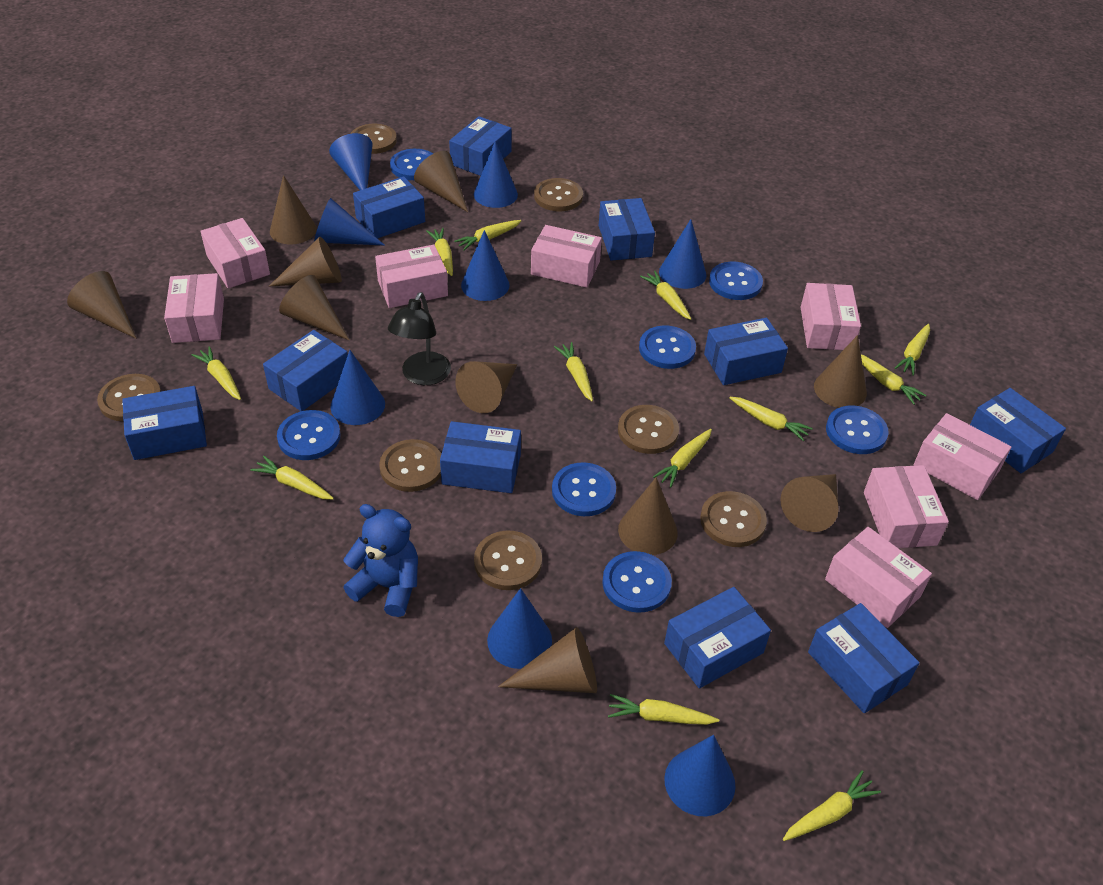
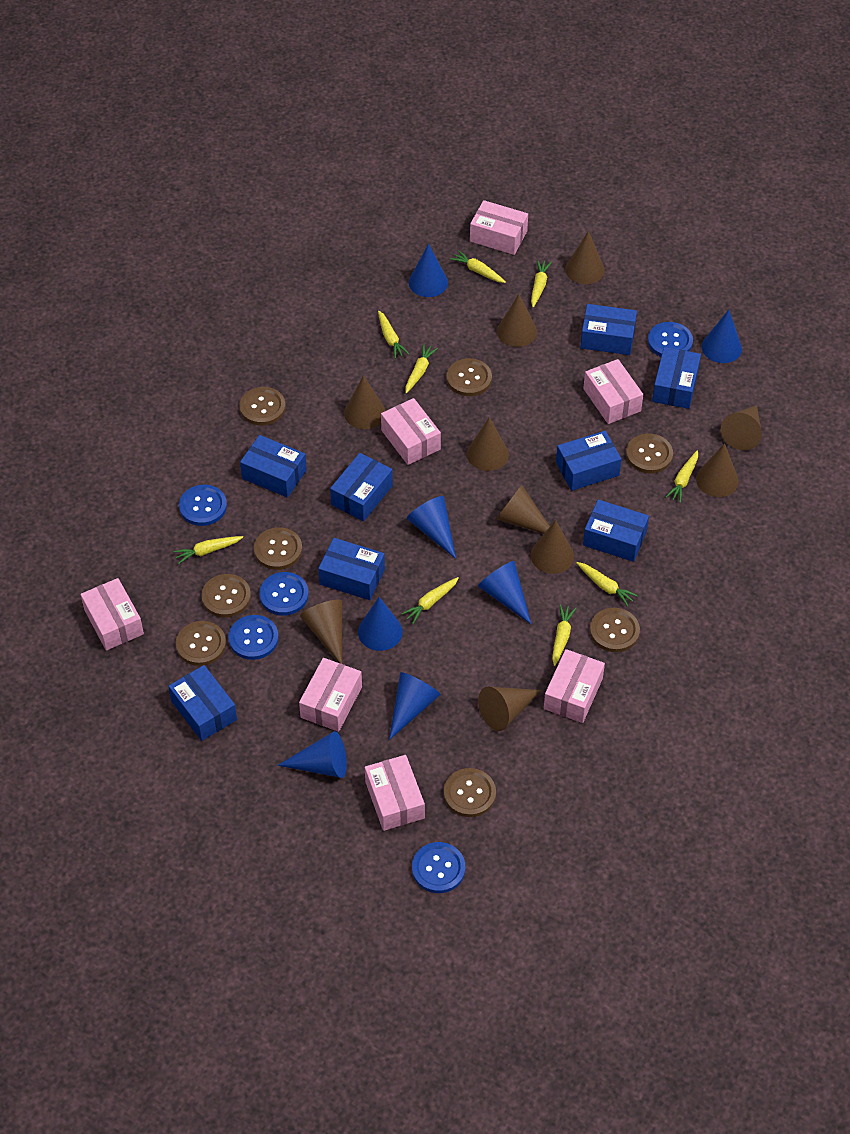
black lamp: [388,292,451,385] = 1 -> none = 0
blue box: [122,386,207,460] [263,330,348,411] [353,176,425,239] [440,421,521,493] [449,116,512,176] [599,198,655,261] [664,587,771,688] [704,318,788,385] [808,603,919,713] [970,388,1066,473] = 10 -> [168,665,237,741] [240,435,307,498] [318,538,385,600] [330,453,393,521] [556,431,622,491] [580,304,637,355] [583,500,649,562] [652,347,701,409] = 8
blue button: [277,410,341,460] [390,149,433,180] [552,462,616,516] [602,551,672,613] [639,326,696,369] [709,262,763,300] [826,405,889,454] = 7 -> [179,485,227,526] [228,615,279,660] [259,572,309,616] [412,842,465,893] [648,322,693,357] = 5
blue cone: [314,198,385,246] [329,133,372,190] [330,350,385,425] [461,230,510,301] [474,141,518,208] [487,588,552,669] [659,219,706,289] [664,735,735,816] = 8 -> [277,731,347,778] [358,597,403,651] [389,672,441,740] [407,496,456,559] [409,244,448,297] [478,561,531,624] [702,310,742,363] = 7
blue teddy bear: [343,504,418,617] = 1 -> none = 0
brown button: [97,374,161,421] [351,124,397,154] [379,439,441,492] [474,531,542,590] [534,178,583,211] [618,405,679,454] [700,491,767,547] = 7 -> [176,621,226,666] [201,574,251,618] [239,387,286,426] [254,527,302,570] [444,768,496,817] [447,358,492,396] [590,608,640,652] [626,433,673,474] = 8
pink box: [164,273,224,343] [200,218,270,288] [375,245,448,308] [531,225,602,288] [801,283,861,350] [825,527,932,628] [864,465,949,548] [914,413,1011,500] = 8 -> [80,578,144,651] [299,658,362,732] [365,755,425,831] [381,398,441,465] [470,200,528,255] [544,649,605,723] [583,359,643,424] = 7
yellow carrot: [191,346,241,400] [250,456,334,500] [426,228,453,276] [454,220,521,251] [554,342,593,401] [608,694,719,725] [640,271,691,320] [653,429,712,488] [729,397,813,441] [783,770,881,841] [861,355,927,405] [895,324,930,376] = 12 -> [174,536,243,564] [378,311,409,359] [402,577,459,624] [405,344,438,394] [450,250,506,283] [531,260,552,307] [552,605,576,666] [576,562,638,606] [666,450,698,503] = 9

